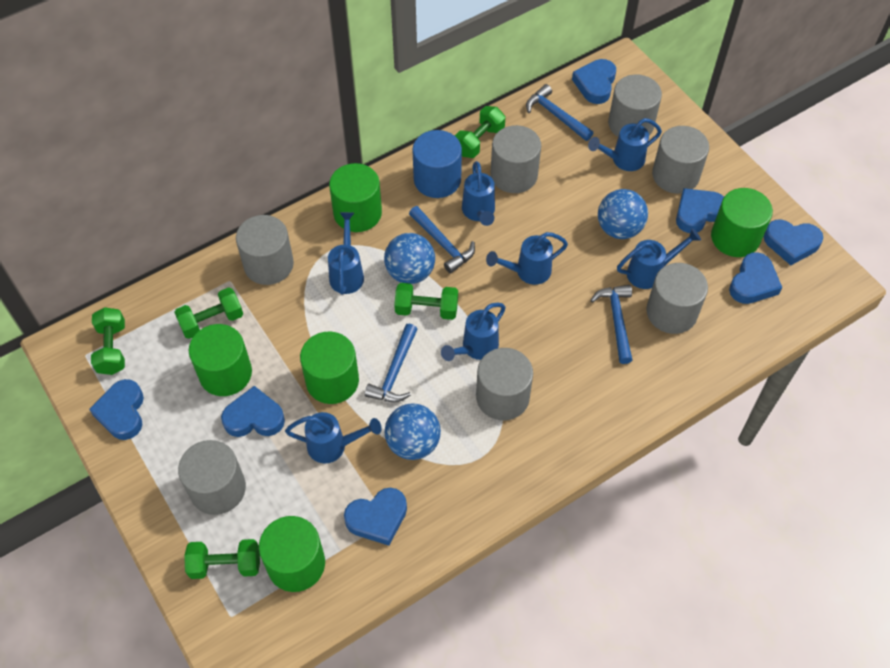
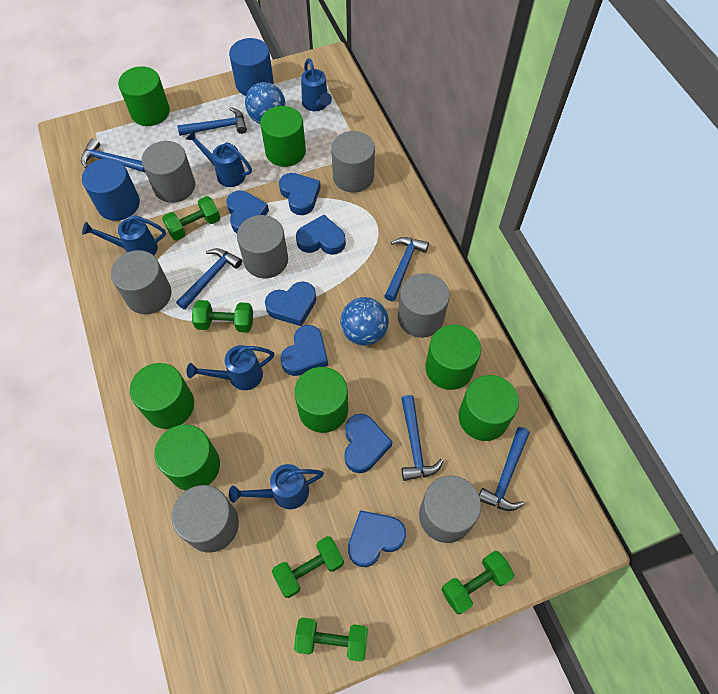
blue ball: [384,233,435,284] [385,403,441,460] [598,189,648,239] = 3 -> [245,82,286,124] [340,297,389,346] = 2
blue cylinder: [412,130,462,198] = 1 -> [82,158,140,221] [229,38,274,96] = 2
blue hammer: [364,324,418,402] [409,206,475,274] [526,84,593,141] [590,285,633,364] = 4 -> [81,138,145,172] [176,248,242,310] [177,107,247,136] [384,237,429,301] [401,395,443,481] [479,427,530,511] = 6
blue watering can: [285,412,382,463] [328,212,364,295] [441,303,506,361] [462,161,495,226] [486,232,568,285] [588,118,662,171] [617,228,701,289] = 7 -> [82,215,166,255] [186,130,252,187] [187,345,274,390] [229,464,324,509] [301,58,332,111] = 5
green cylinder: [189,324,252,396] [259,516,325,592] [300,331,359,404] [329,163,382,232] [711,188,773,257] = 5 -> [118,66,170,126] [130,363,194,429] [154,424,220,491] [260,106,306,167] [294,367,348,433] [425,325,481,390] [459,375,519,441] = 7

